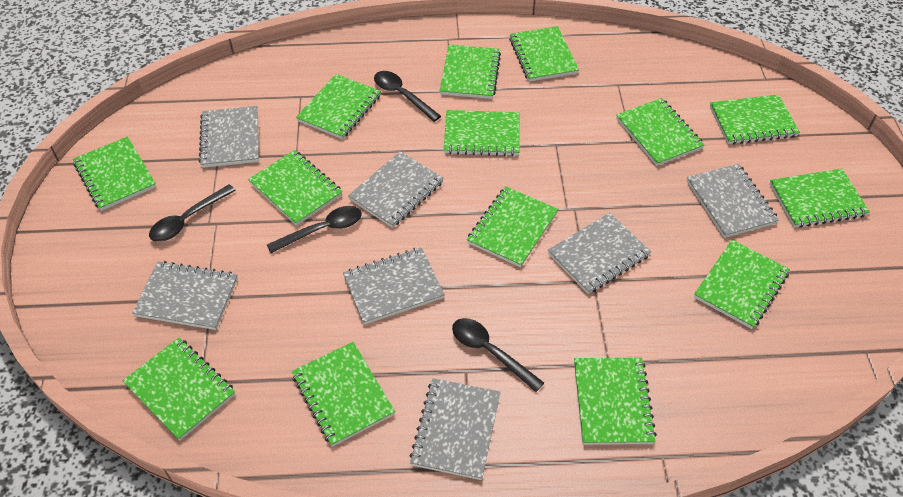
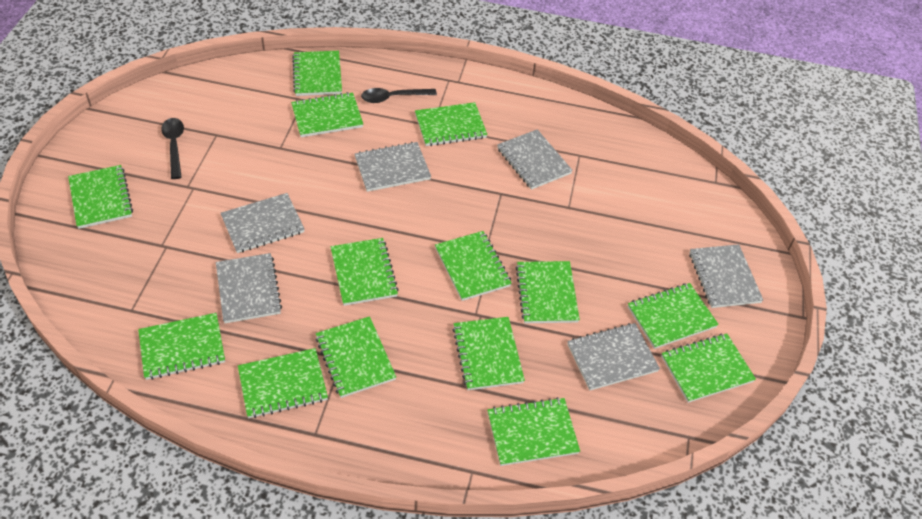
black spoon: [149,184,236,242] [267,206,362,253] [374,71,441,122] [452,318,544,392] = 4 -> [161,118,184,179] [361,88,437,103] = 2
grey notebook: [132,261,238,330] [199,106,259,168] [343,247,445,325] [348,151,444,228] [409,378,500,480] [548,213,651,294] [687,164,779,238] = 7 -> [216,253,282,323] [220,193,305,253] [355,142,431,192] [497,129,573,190] [567,323,660,391] [689,244,763,308] = 6

